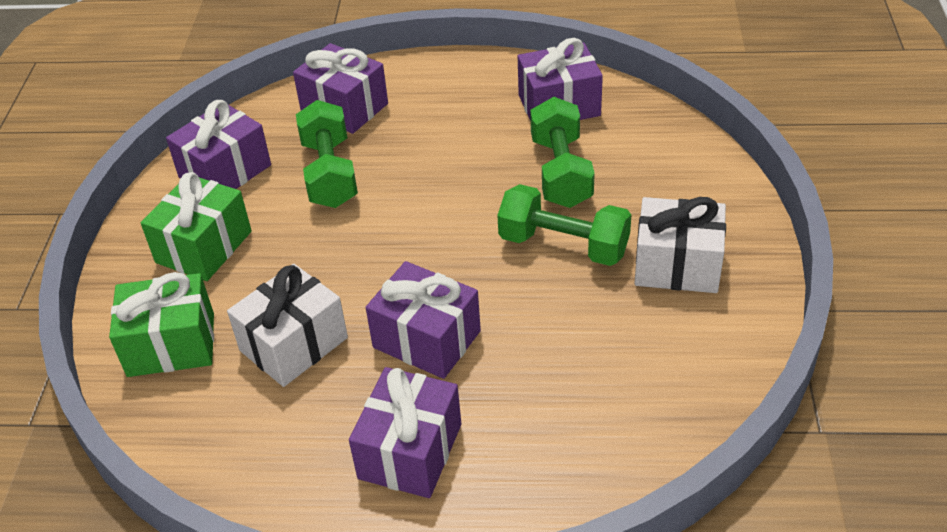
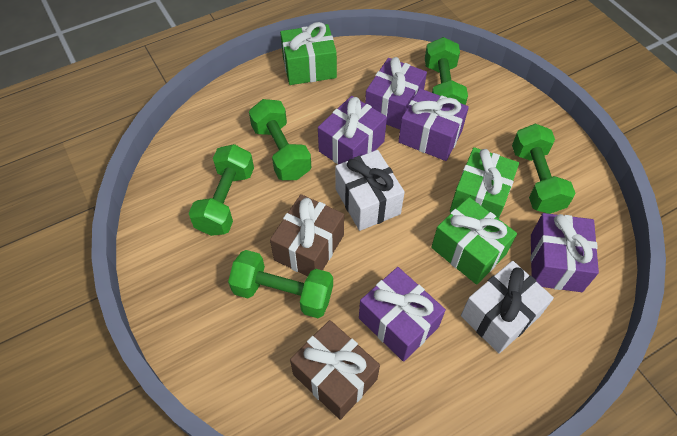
brown gift: none = 0 -> [270,194,344,277] [290,320,380,420] = 2
green dumbbell: [296,100,358,208] [497,184,631,266] [530,97,595,208] = 3 -> [189,144,254,236] [228,250,333,318] [249,99,311,180] [425,37,468,105] [512,124,575,214] = 5
green gift: [109,272,214,377] [141,172,252,281] = 2 -> [280,22,337,85] [431,197,517,285] [450,147,519,219] = 3

